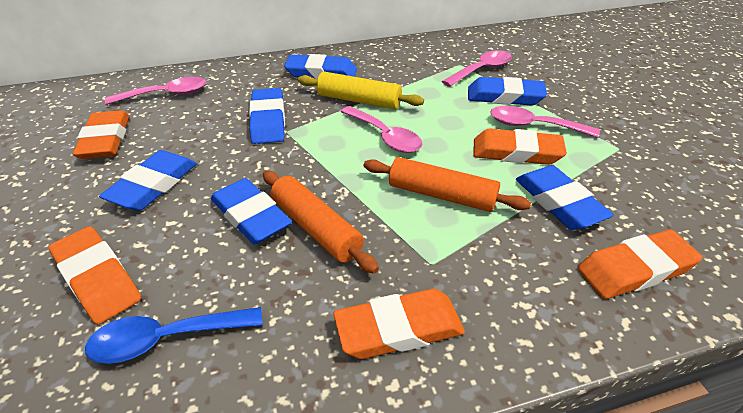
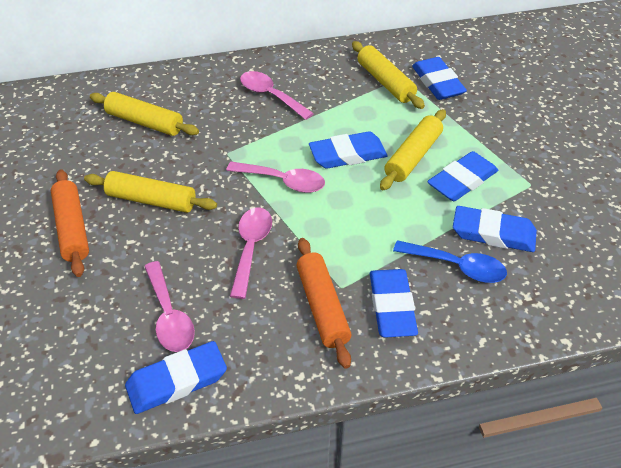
orange eraser: [49,226,141,324] [73,110,129,159] [333,289,465,359] [473,129,567,165] [578,230,703,299] = 5 -> none = 0
yellow rolling pin: [298,72,424,109] = 1 -> [84,171,217,213] [90,92,199,136] [352,41,425,109] [380,109,446,190] = 4

